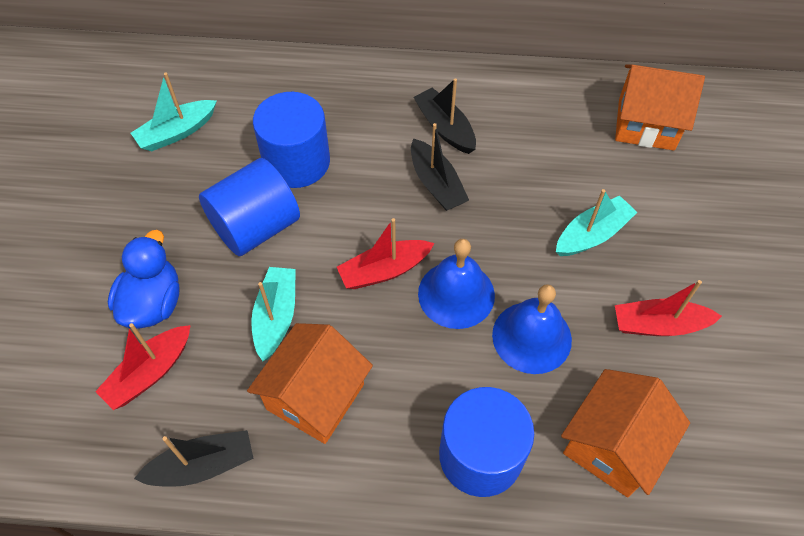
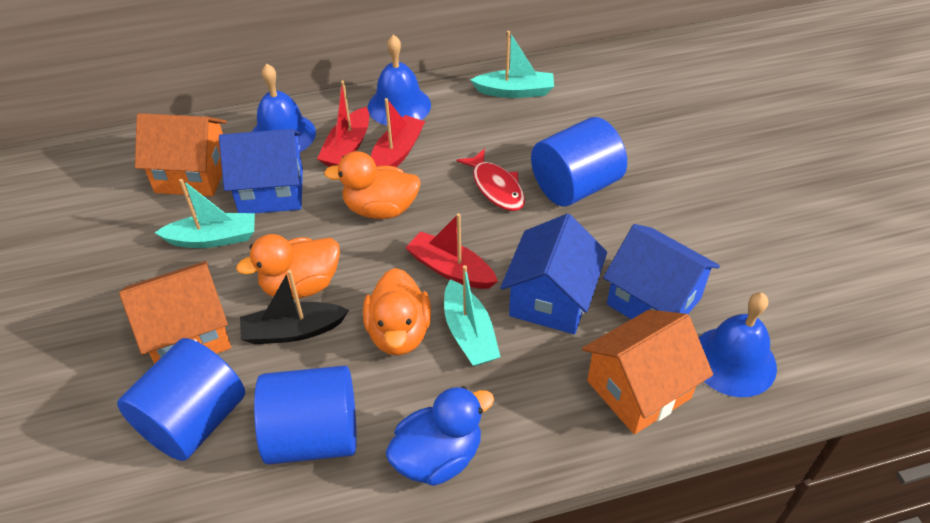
black boat: [134,430,254,487] [411,123,469,211] [414,78,476,154] = 3 -> [240,270,349,344] = 1
blue bell: [418,239,495,329] [492,284,572,374] = 2 -> [252,64,316,153] [368,35,431,126] [699,292,777,397] = 3
blue house: none = 0 -> [219,129,303,213] [500,214,607,334] [603,224,720,319] = 3
orange duck: none = 0 -> [236,234,340,299] [324,151,421,219] [363,268,431,356] = 3
red fish: none = 0 -> [456,149,525,211] = 1

